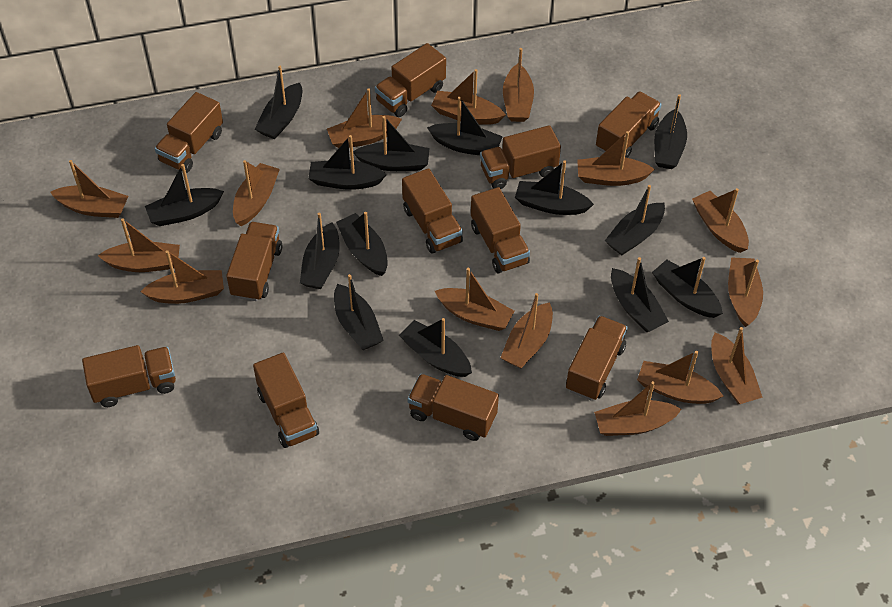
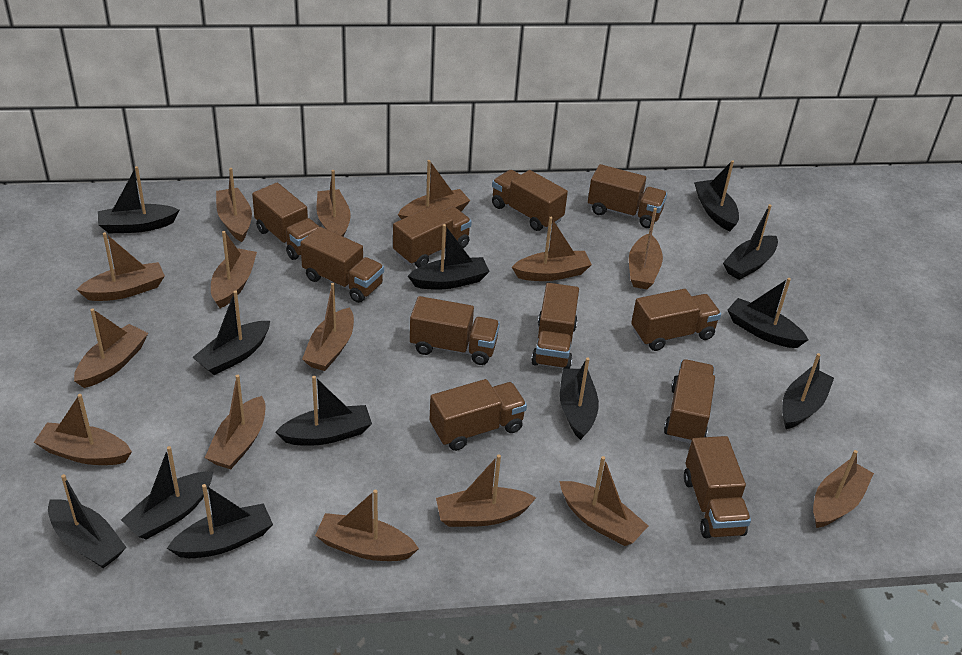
black boat: [145,164,224,226] [255,66,302,139] [300,213,340,289] [308,135,387,190] [334,274,384,350] [336,212,388,276] [353,116,430,171] [399,318,472,377] [427,97,503,155] [515,161,594,215] [605,185,665,255] [611,257,669,332] [652,257,723,318] [654,94,687,169] = 14 -> [48,474,126,568] [98,166,179,234] [121,446,213,540] [167,484,273,558] [192,291,270,375] [276,376,372,446] [408,224,490,290] [560,358,599,440] [694,160,739,231] [723,204,778,280] [728,278,808,348] [782,353,834,429] = 12

